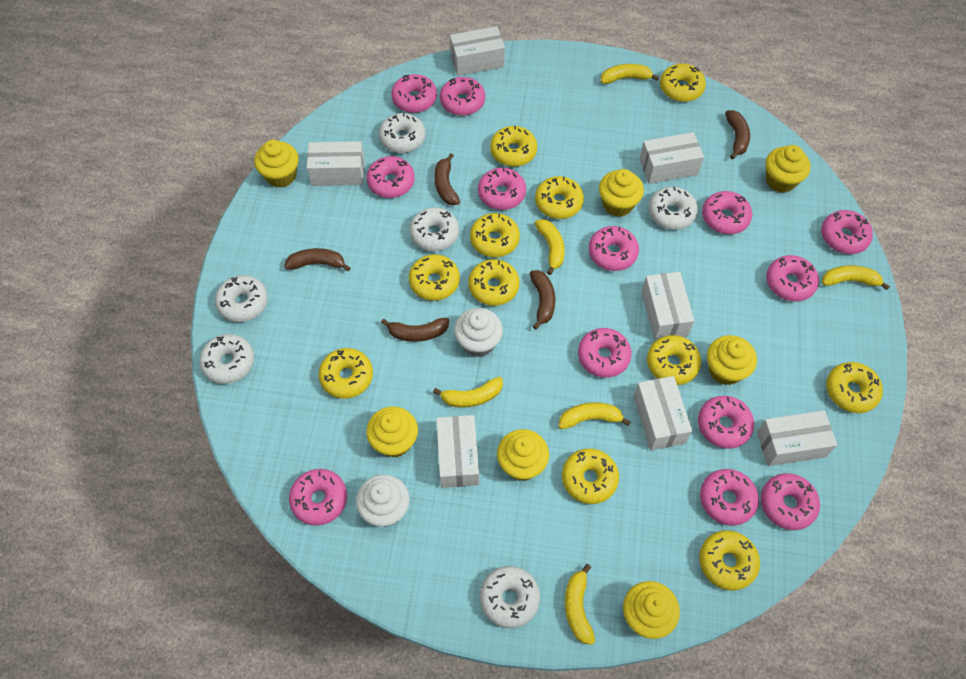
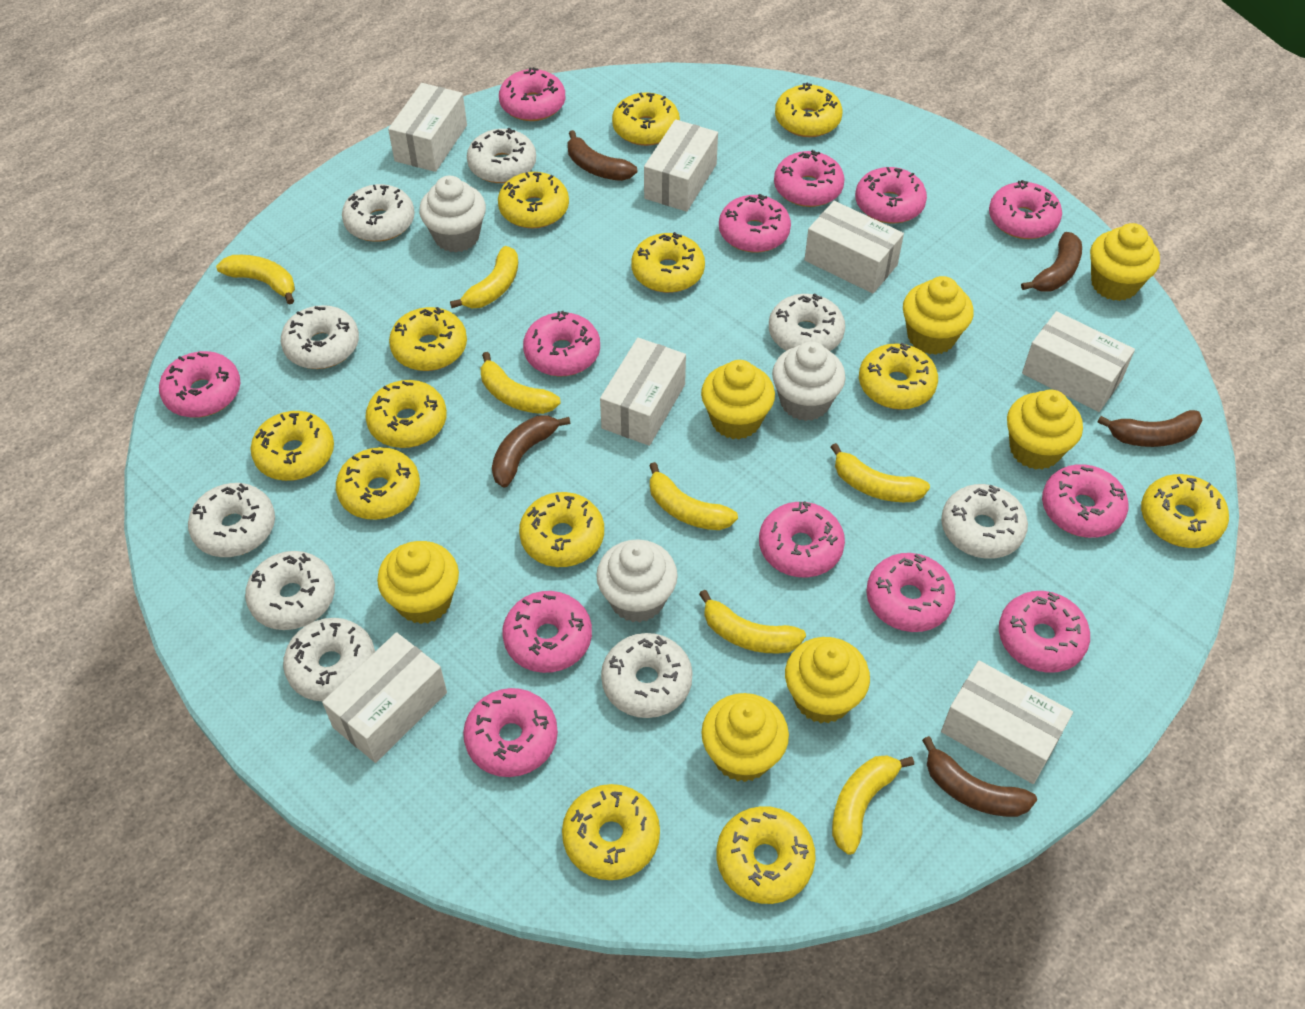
white cupcake: [356,474,410,527] [454,308,503,357] = 2 -> [419,176,486,252] [596,539,678,622] [772,342,846,421] = 3
white donut: [199,334,254,384] [215,275,268,322] [379,113,426,153] [409,207,459,251] [480,566,540,628] [648,187,698,230] = 6 -> [188,483,275,557] [245,551,335,630] [281,305,359,369] [283,618,375,702] [342,184,415,242] [467,128,536,183] [601,633,693,718] [769,293,845,351] [941,484,1028,559] = 9
yellow banana: [433,377,503,408] [535,219,565,275] [559,402,630,429] [565,564,595,645] [601,64,659,84] [822,265,890,290] = 6 -> [216,255,295,305] [450,246,518,308] [481,352,561,414] [649,462,738,530] [699,590,806,653] [831,443,930,502] [832,755,914,855] = 7
yellow donut: [319,348,373,399] [409,254,460,301] [468,259,520,306] [470,213,520,257] [490,126,537,167] [535,176,584,219] [562,448,619,504] [647,335,701,385] [660,64,706,102] [699,530,760,590] [826,362,883,413] = 11 -> [250,411,334,481] [336,447,420,520] [365,380,447,448] [389,307,467,371] [498,172,569,228] [519,492,604,567] [562,784,660,880] [612,93,680,146] [631,232,705,293] [717,806,816,904] [775,83,843,137] [859,343,938,410] [1141,474,1229,548] = 13

